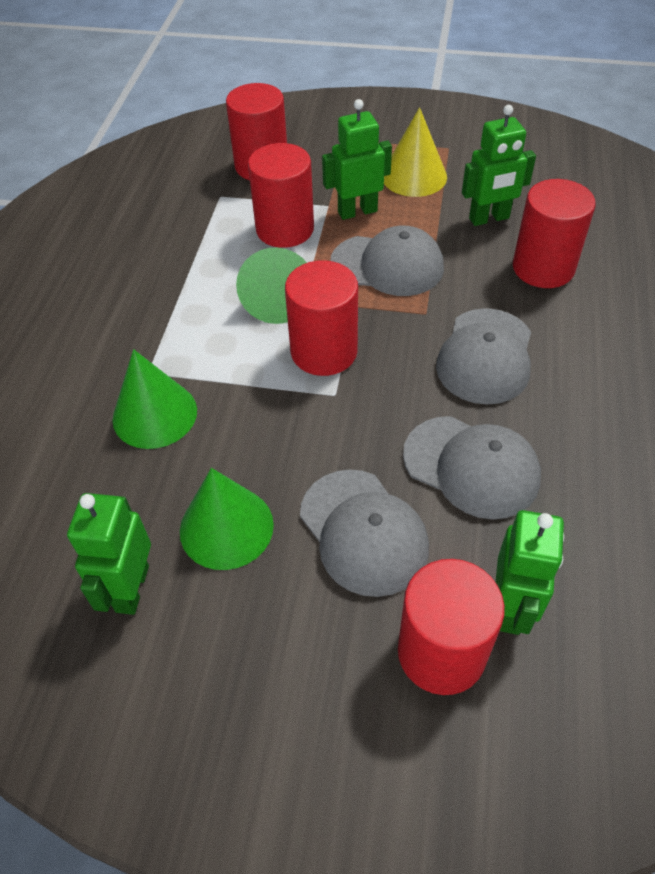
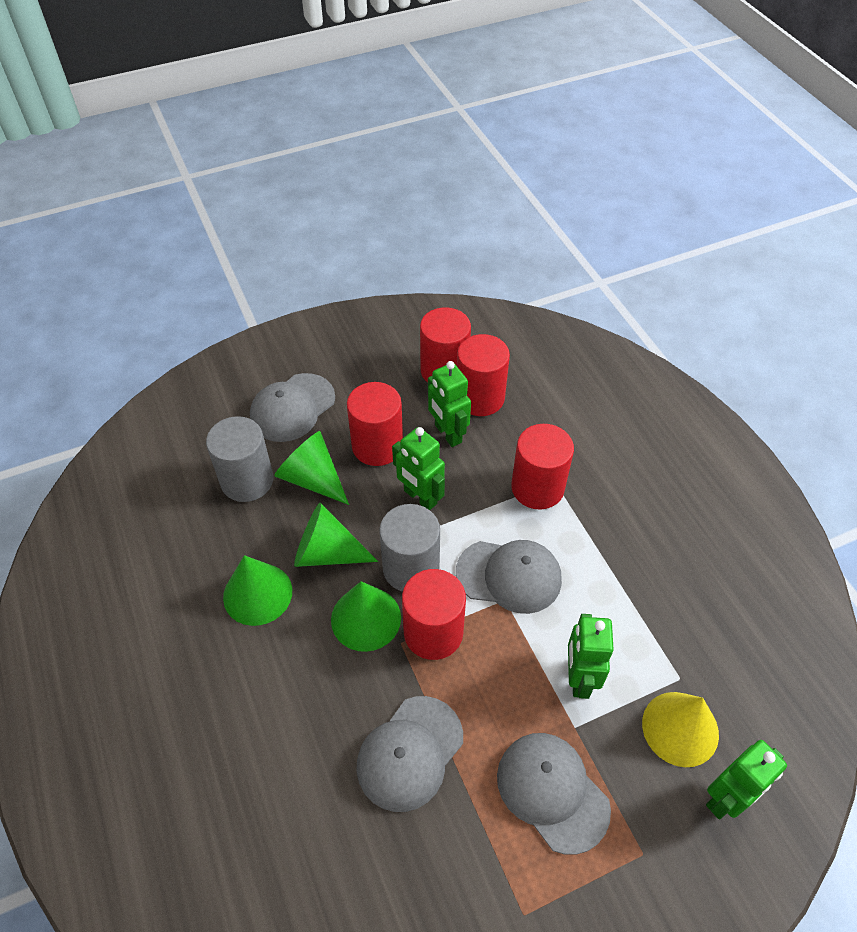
green cone: [112,349,197,449] [180,468,274,570] [236,247,307,324] = 3 -> [223,555,292,626] [274,431,349,505] [294,503,378,567] [331,581,401,652] = 4
grey cylinder: none = 0 -> [206,416,273,502] [379,504,440,592] = 2

